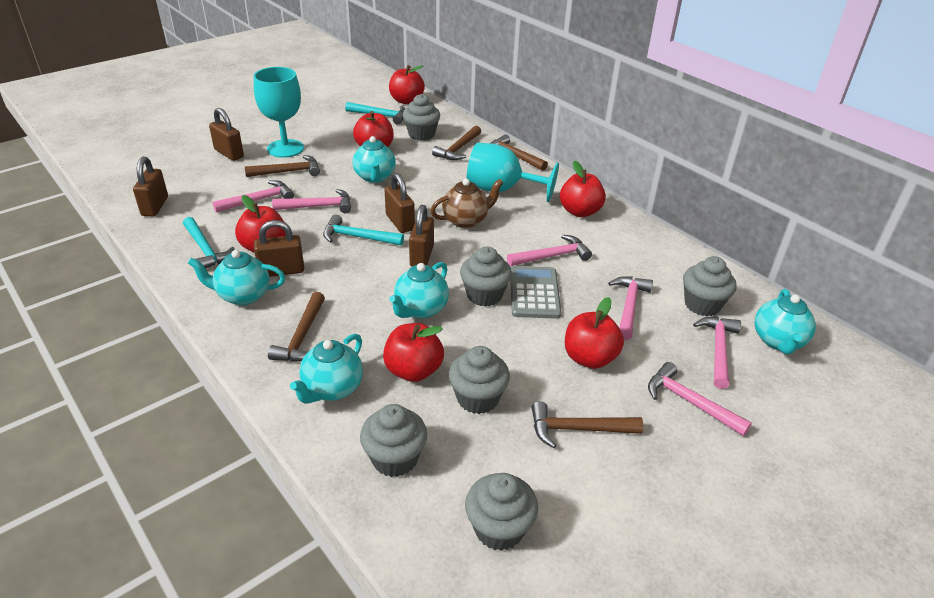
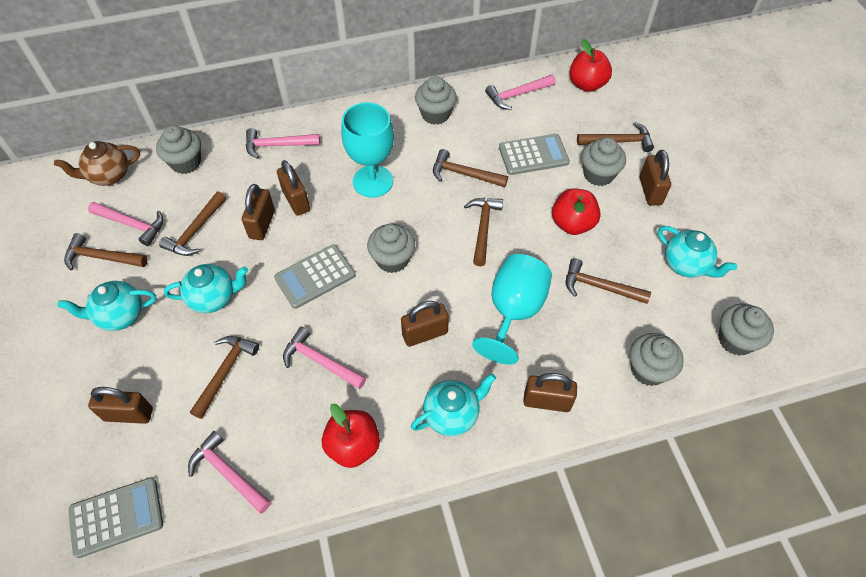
brown hammer: [245,155,320,177] [268,292,325,362] [432,126,481,160] [491,134,548,171] [532,401,643,448] = 5 -> [64,233,148,270] [159,191,226,256] [190,336,259,419] [433,149,508,187] [464,198,503,266] [566,258,651,304] [577,122,654,152] = 7
brown padlock: [133,157,168,216] [209,108,244,161] [254,220,304,277] [385,173,415,233] [409,205,434,267] = 5 -> [88,387,153,424] [242,184,275,240] [277,160,310,216] [401,301,449,347] [523,373,577,412] [640,150,671,206] = 6
grey calculator: [510,266,561,319] = 1 -> [68,477,163,558] [274,244,356,309] [499,134,570,175] = 3
pink hammer: [212,180,294,213] [272,189,351,213] [507,235,592,266] [608,277,653,340] [648,362,752,436] [693,317,741,389] = 6 -> [88,202,164,246] [188,431,271,514] [246,128,320,159] [283,327,366,389] [485,75,556,110] = 5
red apple: [235,195,286,252] [353,111,394,147] [383,323,444,382] [389,65,425,104] [560,161,606,217] [565,297,624,369] = 6 -> [322,404,380,468] [552,188,601,235] [569,39,612,92] = 3
turquoise hammer: [183,217,235,269] [323,215,404,246] [345,102,405,124] = 3 -> none = 0
turquoise teapot: [188,250,285,305] [290,334,363,404] [352,136,396,183] [389,262,449,319] [755,289,816,355] = 5 -> [57,281,156,331] [164,264,248,313] [411,374,496,436] [658,226,737,278] = 4

